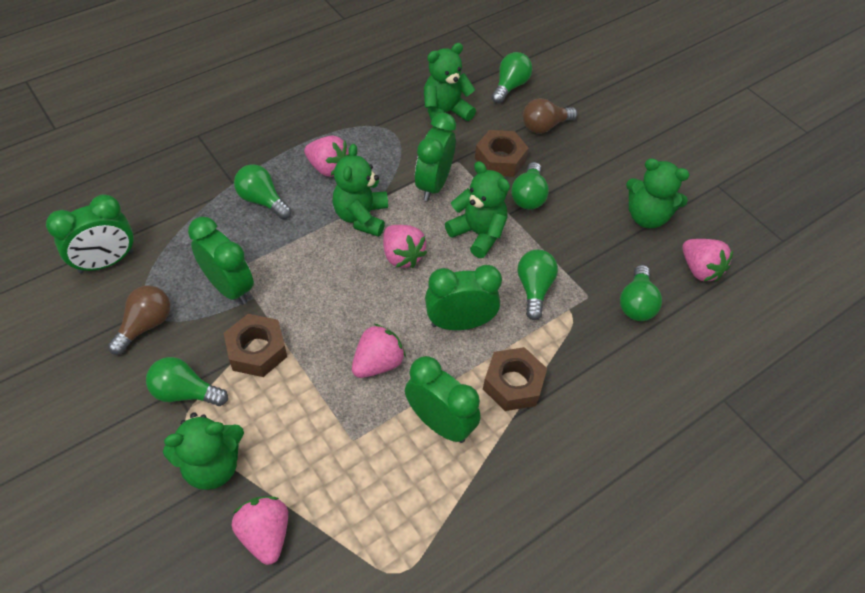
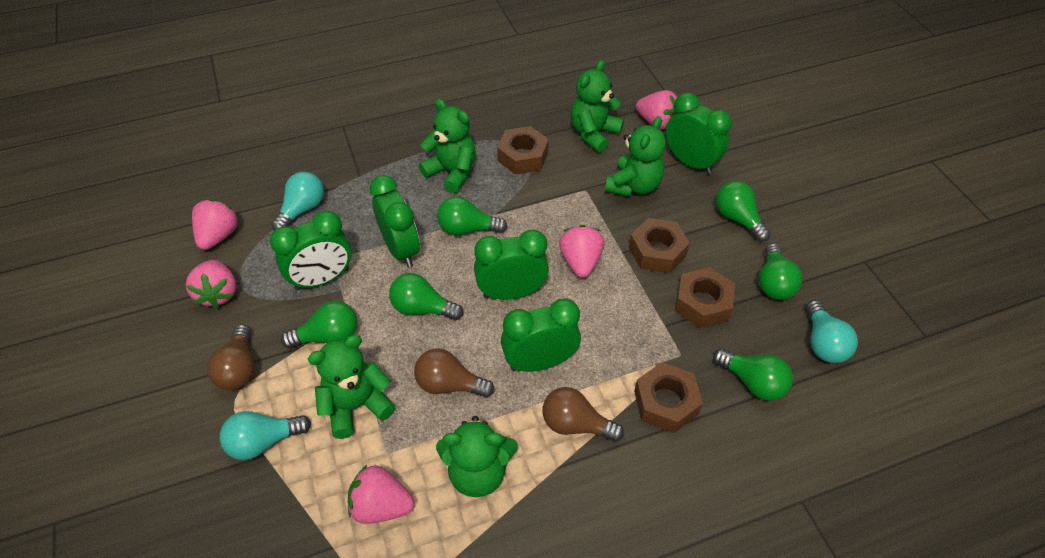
brown light bulb: [108,285,170,355] [523,98,577,134] = 2 -> [207,324,255,390] [414,349,495,398] [543,387,624,442] = 3
brown nut: [223,314,287,377] [475,130,529,177] [483,347,547,411] = 3 -> [497,126,549,175] [629,218,690,273] [634,362,703,433] [675,267,735,328] = 4
turquoise light bulb: none = 0 -> [220,411,311,460] [271,172,324,230] [806,300,858,363] = 3

